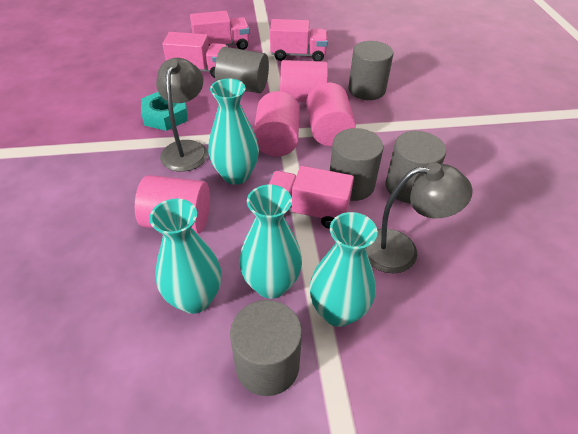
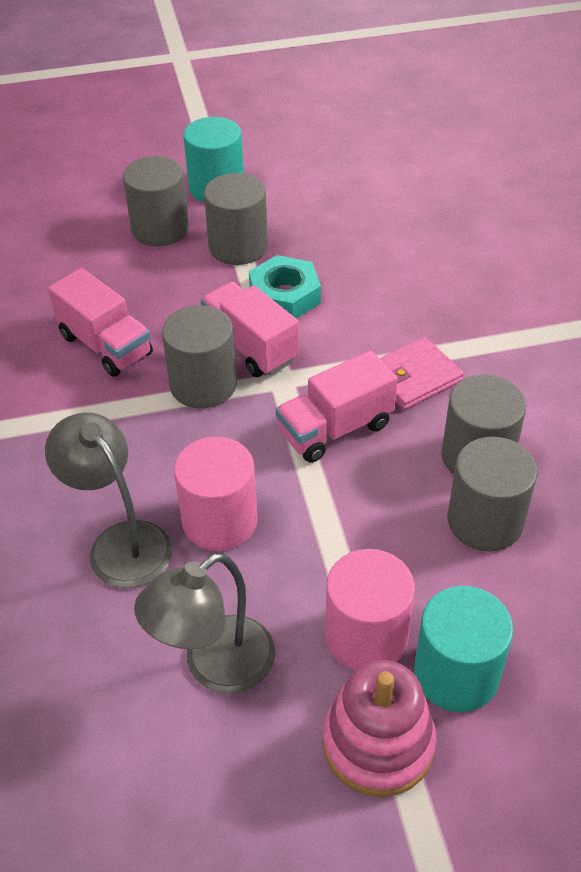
pink cylinder: [135,175,210,233] [254,91,300,156] [280,60,328,102] [306,83,356,146] = 4 -> [174,437,258,551] [325,549,415,670] = 2
pink stacking toy: none = 0 -> [323,660,437,797] = 1
pink truck: [162,32,228,78] [190,11,250,50] [269,166,354,229] [270,19,328,61] = 4 -> [48,268,153,377] [201,282,299,377] [276,350,398,463] = 3
pink wallet: none = 0 -> [380,337,464,410] = 1
turquoise cylinder: none = 0 -> [183,117,244,202] [414,586,513,712] = 2
turquoise vase: [149,199,221,314] [208,78,259,185] [239,185,302,299] [310,212,378,327] = 4 -> none = 0

